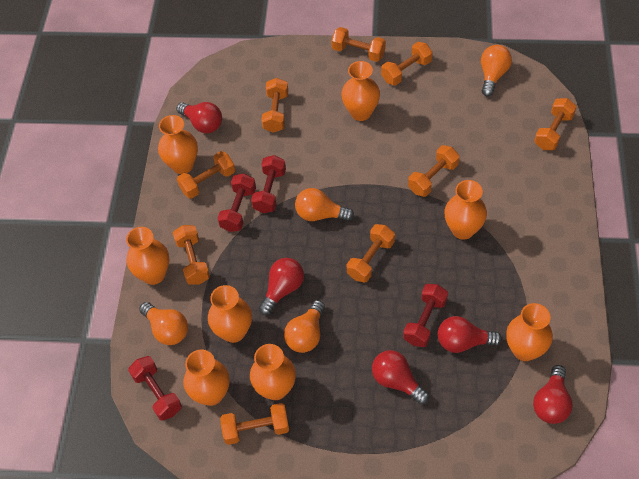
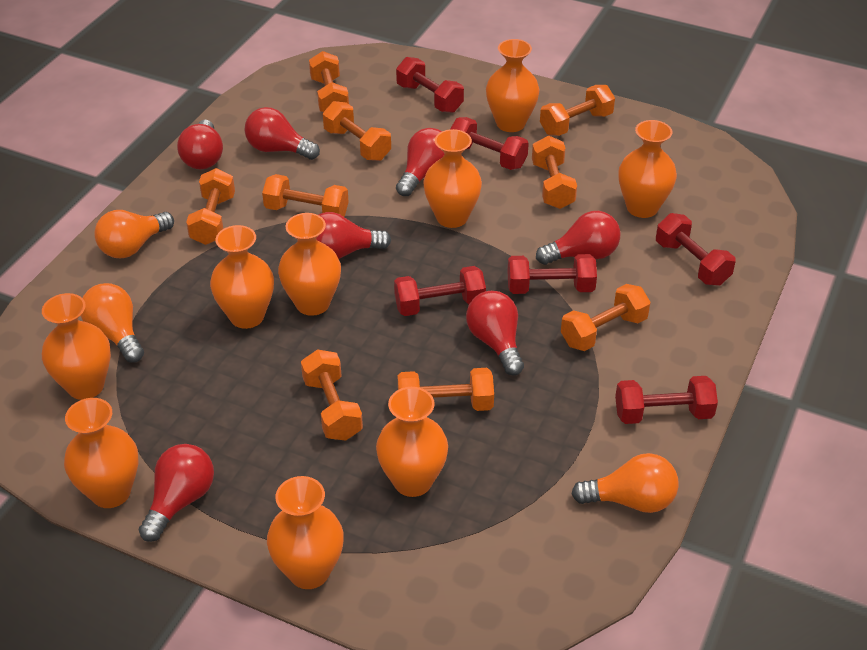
orange light bulb: [139,302,188,345] [284,300,325,353] [295,188,354,221] [481,45,512,97] = 4 -> [81,283,144,363] [94,210,174,258] [572,453,679,513] = 3
orange vase: [126,227,170,285] [158,115,198,174] [183,350,230,406] [208,285,252,343] [250,344,296,400] [341,61,380,121] [445,180,487,240] [506,303,553,361] = 8 -> [42,293,111,400] [64,398,138,508] [210,225,274,329] [267,476,344,589] [278,213,341,316] [376,387,448,497] [423,129,482,228] [486,39,540,132] [618,120,677,218] = 9
red dumbbell: [128,356,182,421] [218,174,256,232] [251,155,286,213] [403,284,448,347] = 4 -> [394,266,486,316] [396,57,464,113] [451,117,529,170] [507,254,597,294] [615,376,718,424] [656,213,736,286] = 6
red light bulb: [176,102,222,133] [259,258,304,315] [372,350,429,405] [438,316,502,353] [533,365,573,424] = 5 -> [139,444,214,542] [177,120,223,169] [245,107,320,160] [316,212,391,259] [396,128,444,196] [466,291,524,376] [536,211,620,265] = 7

